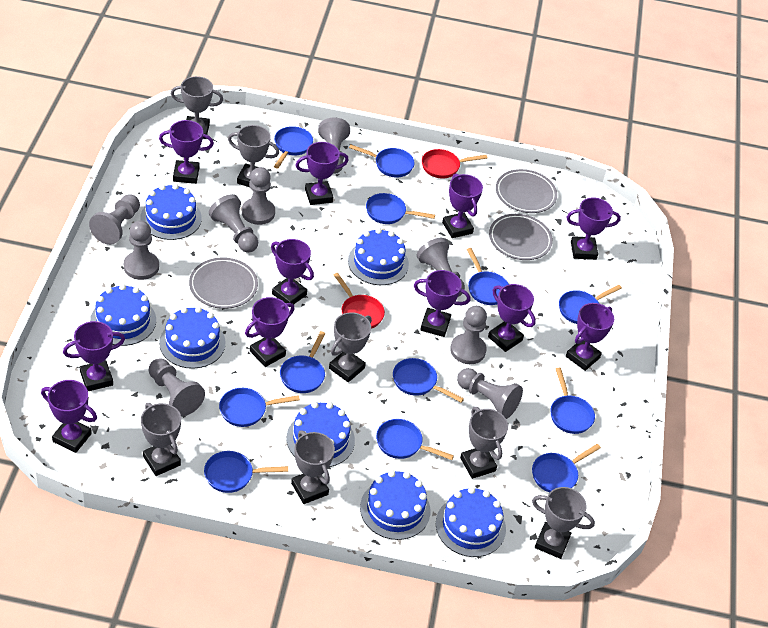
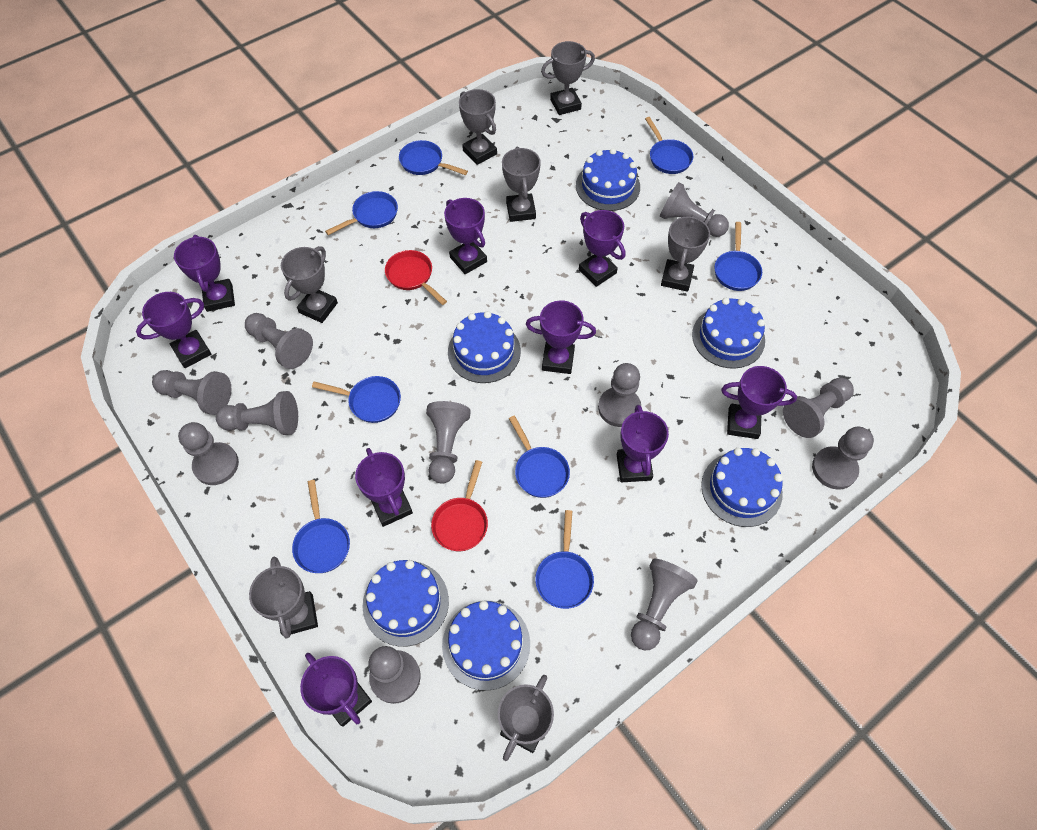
blue cake: [90,284,156,346] [140,184,202,240] [159,307,225,369] [287,402,355,467] [348,228,409,285] [360,470,430,540] [436,487,506,557] = 7 -> [363,560,449,647] [442,601,530,691] [448,311,521,383] [576,148,640,211] [692,298,765,369] [701,448,783,527] = 6
blue pan: [204,451,288,493] [219,388,300,427] [274,126,313,169] [280,331,326,393] [349,144,415,177] [366,193,435,224] [376,419,454,460] [393,358,464,403] [467,248,509,305] [532,444,601,492] [551,368,595,434] [559,285,622,324] = 12 -> [292,480,350,573] [312,376,401,423] [325,191,398,235] [399,140,468,175] [509,415,570,498] [535,510,594,609] [645,117,693,174] [714,222,762,291] = 8
grey pawn: [89,194,140,245] [124,220,159,280] [149,358,205,416] [209,194,258,253] [242,167,275,225] [318,117,350,174] [417,238,465,297] [450,306,487,364] [457,368,523,419] = 9 -> [152,370,232,415] [178,422,239,485] [216,391,298,435] [245,313,313,369] [369,646,421,704] [426,401,471,483] [598,363,641,427] [631,559,698,651] [660,182,729,237] [783,377,854,438] [812,427,874,490] = 11
grey plate: [189,258,258,309] [489,214,553,260] [496,169,557,213] = 3 -> none = 0
purple trophy: [41,380,97,453] [63,321,125,391] [159,120,214,184] [245,297,295,367] [271,239,314,304] [295,142,349,205] [414,270,470,337] [442,173,483,238] [488,284,536,352] [566,198,621,260] [566,303,614,371] = 11 -> [136,292,212,368] [174,235,235,312] [300,653,372,727] [355,448,413,527] [444,198,487,274] [526,300,596,374] [579,210,625,287] [617,405,669,483] [721,366,797,439] = 9

